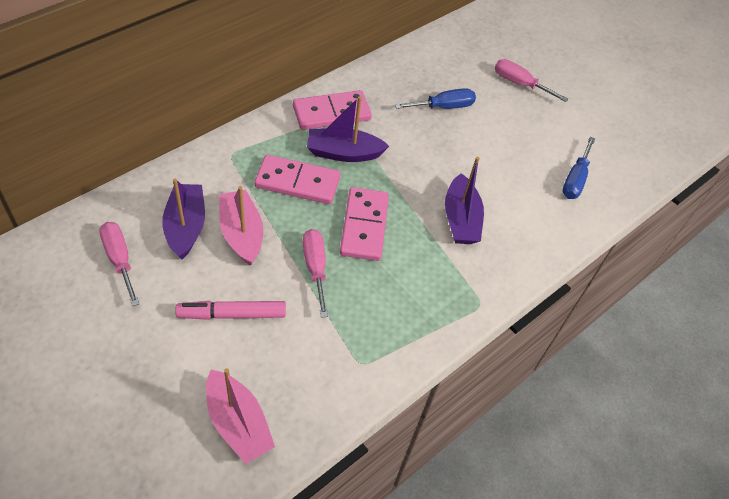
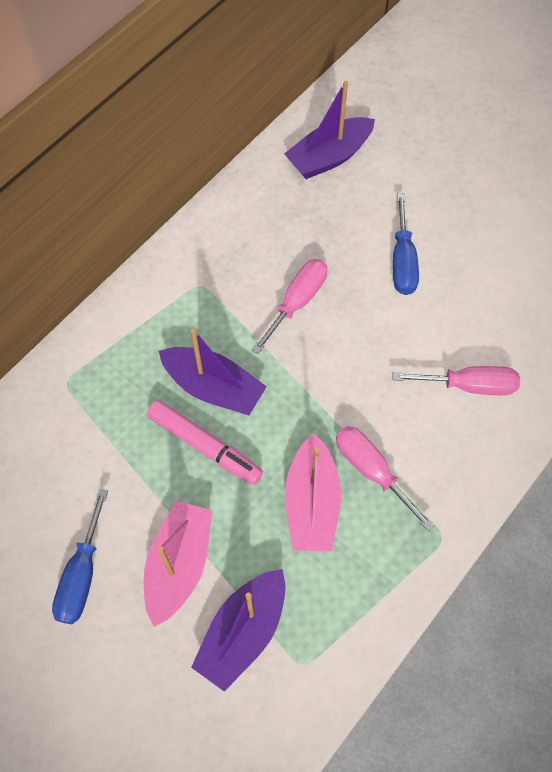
pink domino: [254,155,340,204] [293,90,372,130] [340,187,389,261] = 3 -> none = 0

